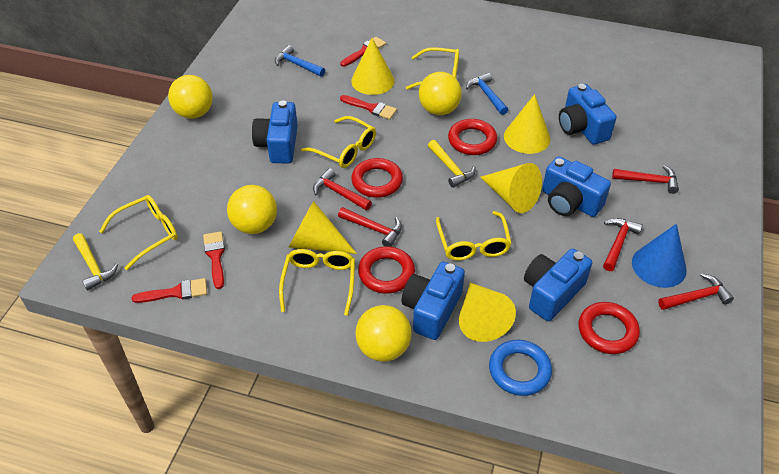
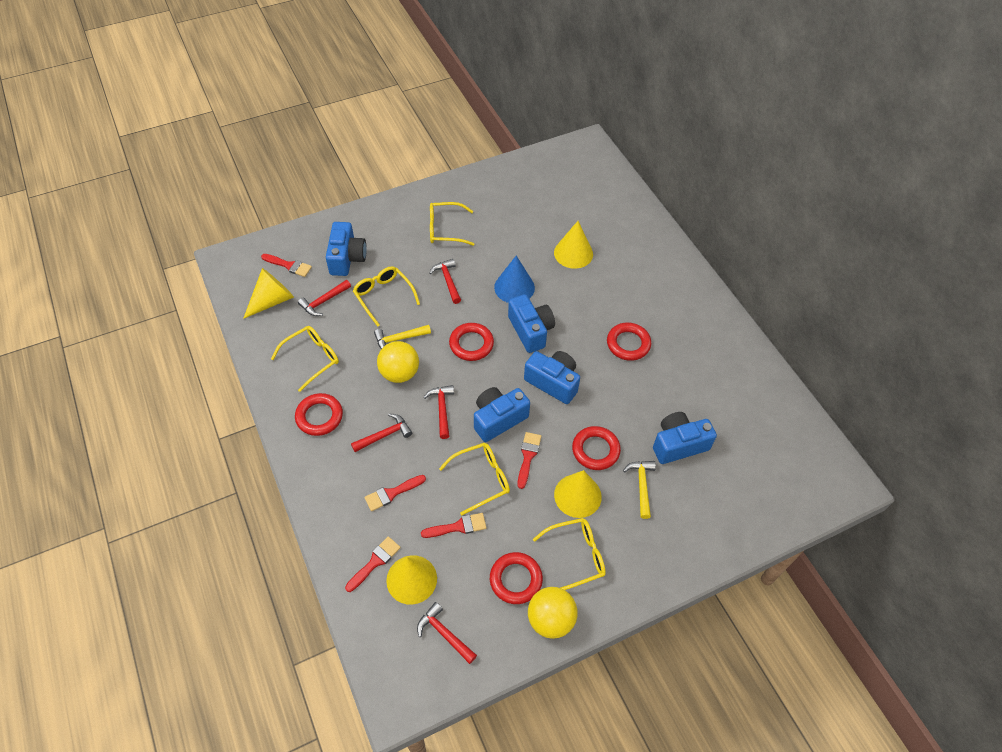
blue hammer: [275,45,325,77] [466,73,508,115] = 2 -> none = 0
blue ring: [489,340,552,396] = 1 -> none = 0
red brush: [132,278,207,303] [203,231,225,289] [340,37,386,67] [340,95,397,119] = 4 -> [261,254,312,277] [345,536,401,592] [364,475,426,511] [421,513,487,538] [518,432,541,489] = 5
red ring: [351,158,403,198] [358,246,415,294] [448,119,497,155] [578,302,640,354] = 4 -> [295,393,343,436] [449,323,494,361] [490,552,543,604] [572,426,621,470] [607,323,651,361] = 5
yellow ball: [168,75,213,119] [227,185,277,234] [355,305,412,362] [419,72,462,115] = 4 -> [377,341,419,383] [528,587,577,639] = 2
yellow cone: [288,201,357,254] [351,38,395,95] [459,283,516,342] [480,163,542,213] [504,94,550,154] = 5 -> [243,268,294,319] [386,555,437,605] [554,221,593,269] [554,470,602,518] = 4

